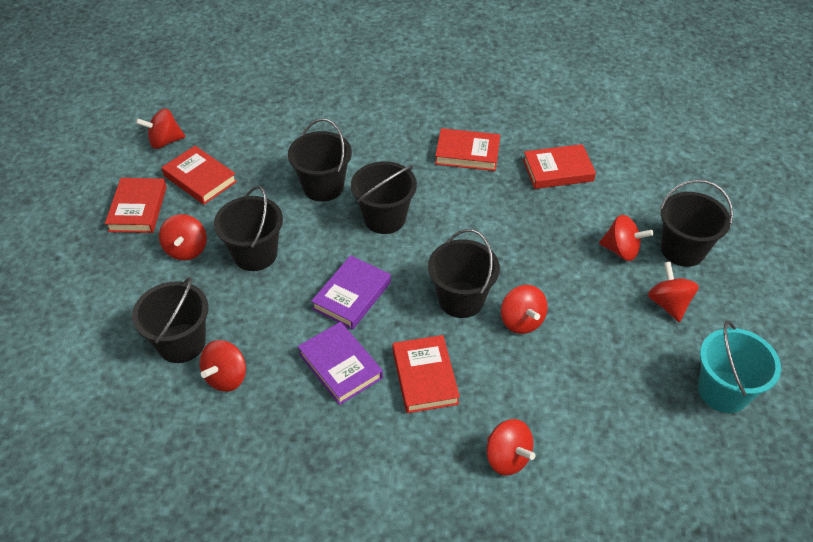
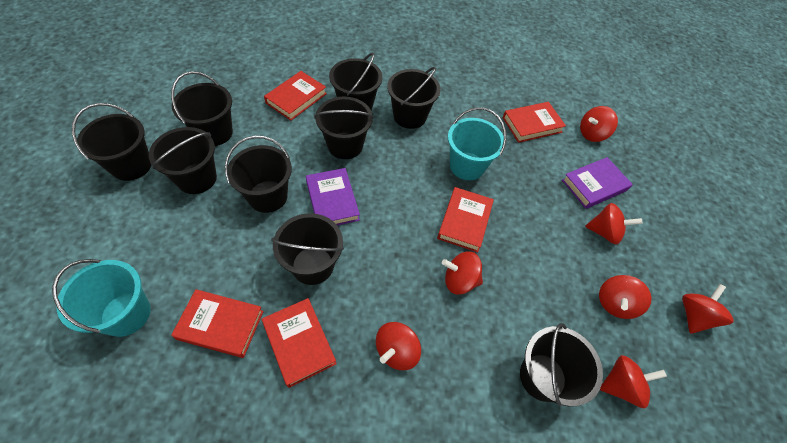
black bucket: [132,277,209,363] [214,186,283,271] [288,118,352,202] [351,161,417,234] [428,229,500,318] [659,179,733,267] = 6 -> [72,103,152,181] [149,127,217,194] [171,71,233,146] [225,135,292,213] [271,213,344,285] [314,97,374,159] [329,53,382,111] [387,67,441,129] [520,323,603,406] = 9
turquoise bucket: [698,321,781,413] = 1 -> [52,259,151,337] [448,107,506,180] = 2

